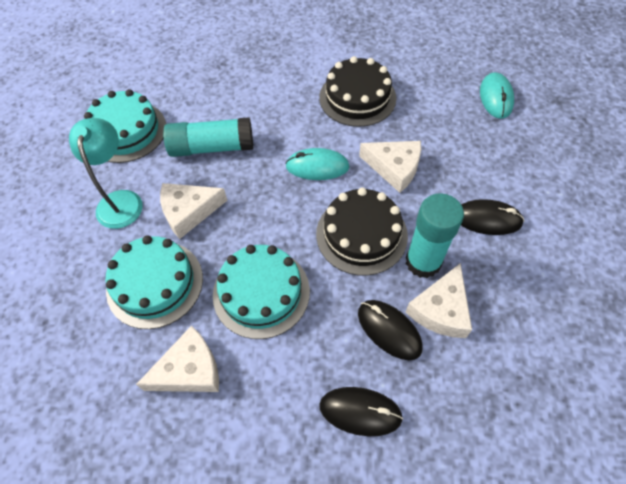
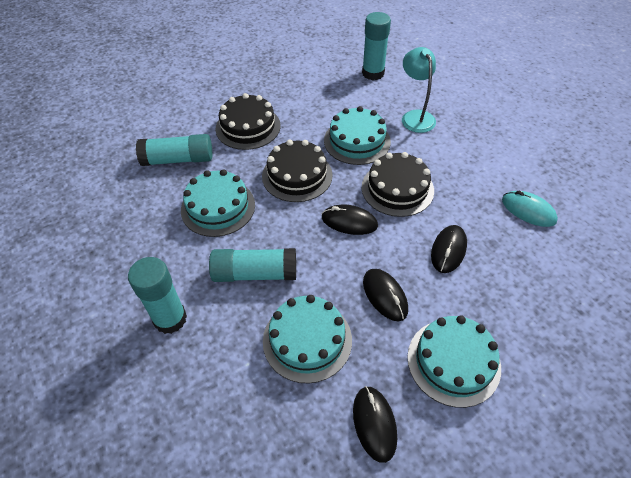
black cake: [316,187,408,276] [319,56,396,127] = 2 -> [216,93,281,150] [262,140,333,202] [362,152,434,217] = 3
black mouse: [319,387,403,436] [358,300,423,360] [461,199,524,235] = 3 -> [322,205,378,235] [353,386,397,463] [363,269,408,322] [431,225,467,273] = 4
turquoise cake: [84,89,166,163] [105,235,203,329] [213,245,310,339] = 3 -> [181,169,255,237] [263,295,352,383] [324,106,391,165] [407,315,501,408] = 4
turquoise glue stick: [163,117,253,157] [406,193,464,278] = 2 -> [128,257,187,334] [136,134,212,166] [209,248,296,282] [362,12,391,80] = 4
turquoise mouse: [285,148,350,180] [480,72,514,119] = 2 -> [502,191,558,227] = 1
white cheese: [136,325,219,392] [160,183,228,239] [359,141,421,193] [406,263,472,338] = 4 -> none = 0

